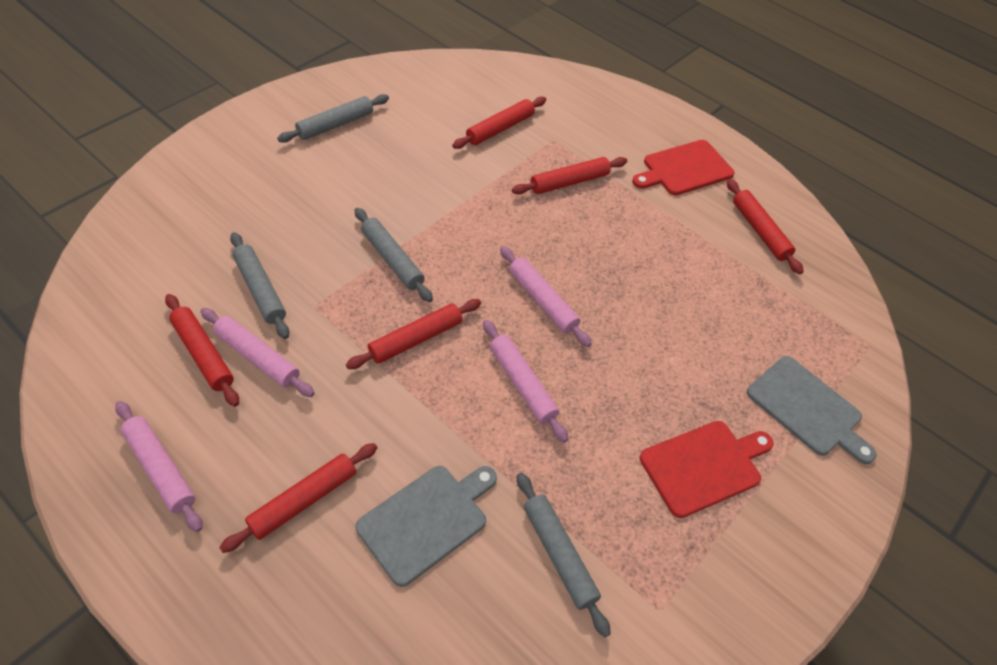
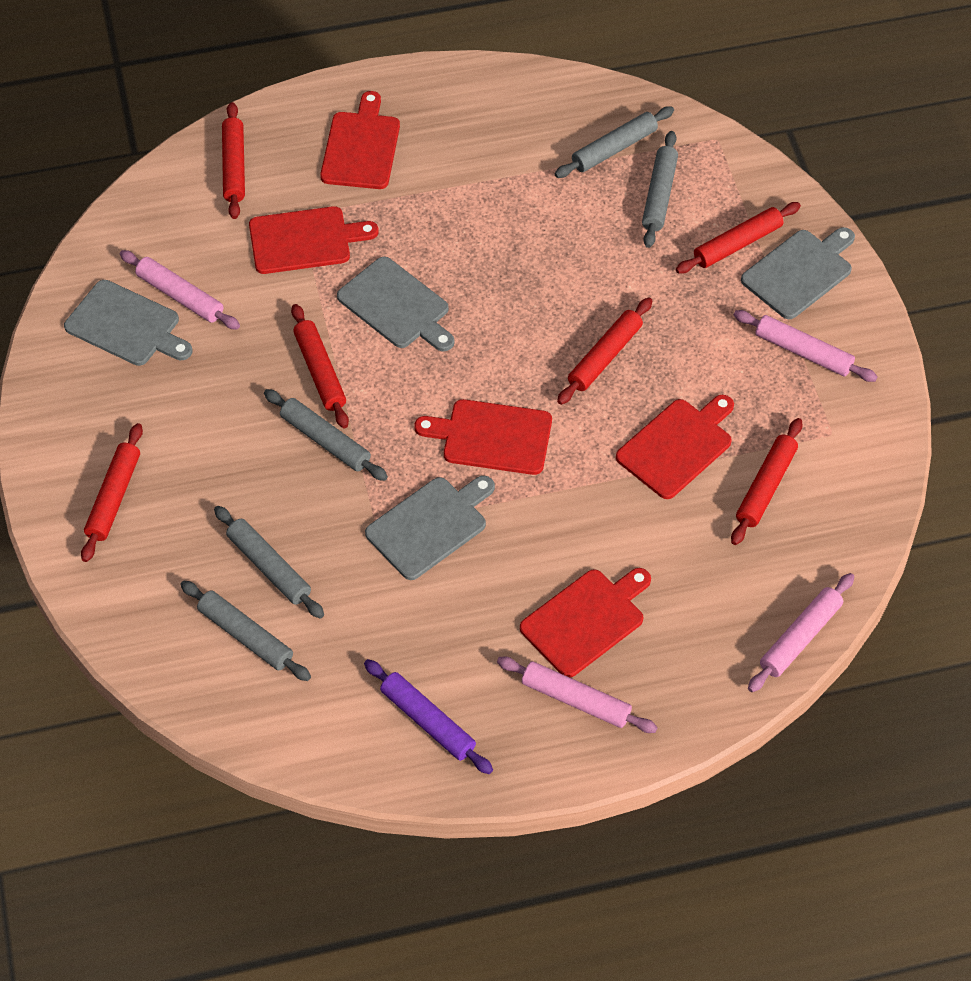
grey cutting board: [356,466,497,587] [747,356,877,464] = 2 -> [64,280,192,366] [337,257,455,352] [365,476,495,580] [741,227,855,319] = 4
grey rolling pin: [230,232,290,339] [277,94,389,143] [355,208,433,302] [517,473,611,637] = 4 -> [180,581,311,681] [214,506,324,618] [264,389,388,481] [555,107,674,178] [642,131,678,248] = 5
purple rolling pin: none = 0 -> [364,659,493,774] = 1
red cutting board: [632,140,735,195] [640,421,774,518] = 2 -> [249,206,379,274] [320,91,400,189] [414,399,552,475] [520,568,651,678] [616,395,734,499] = 5

